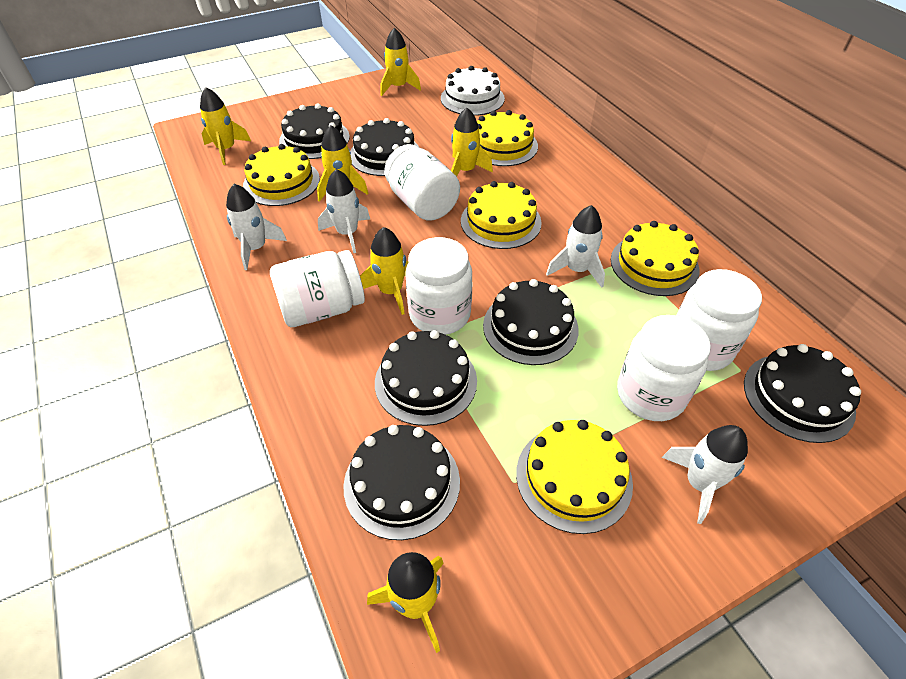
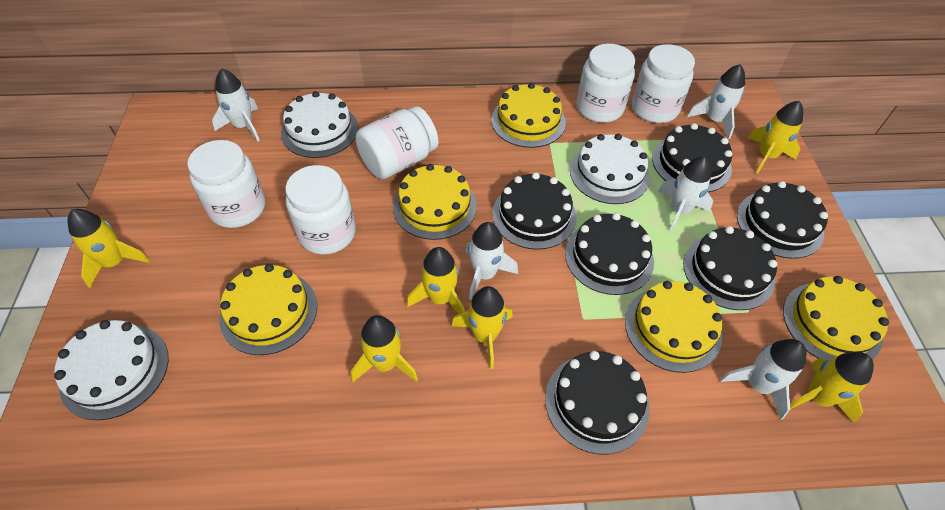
white cake: [441,66,505,116] = 1 -> [54,320,169,420] [281,91,358,158] [570,134,650,204] = 3
white rocket: [226,184,287,270] [318,169,370,253] [546,205,605,287] [661,425,748,524] = 4 -> [212,69,260,141] [465,222,518,301] [658,156,713,232] [687,64,745,139] [720,339,806,420] = 5

